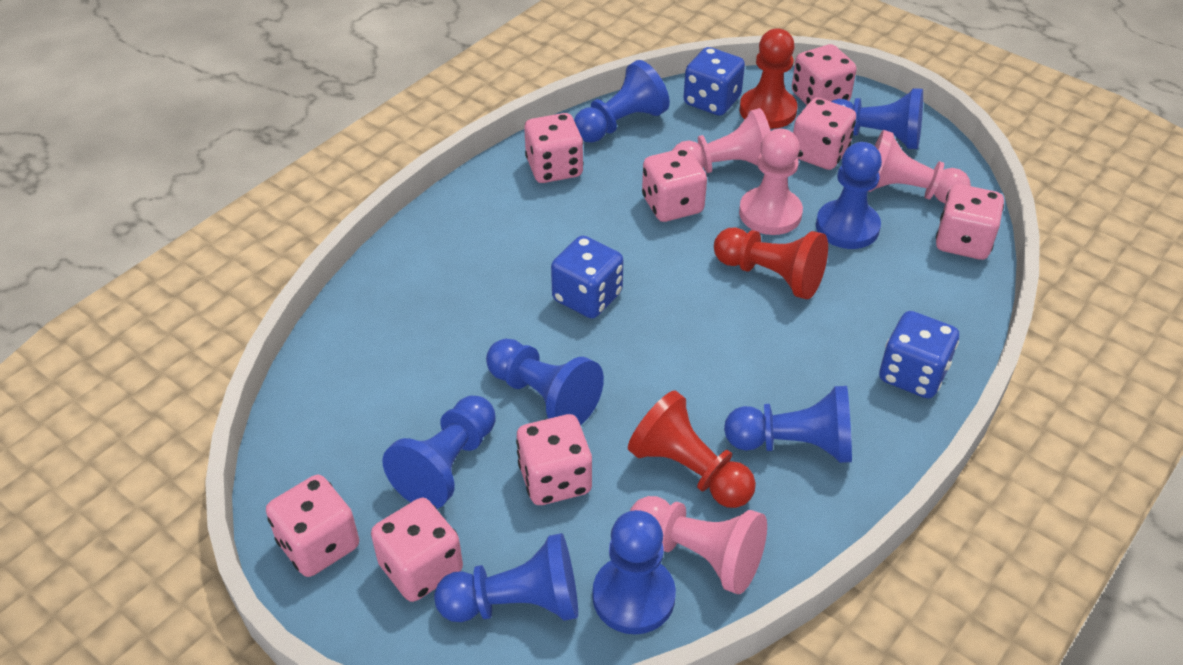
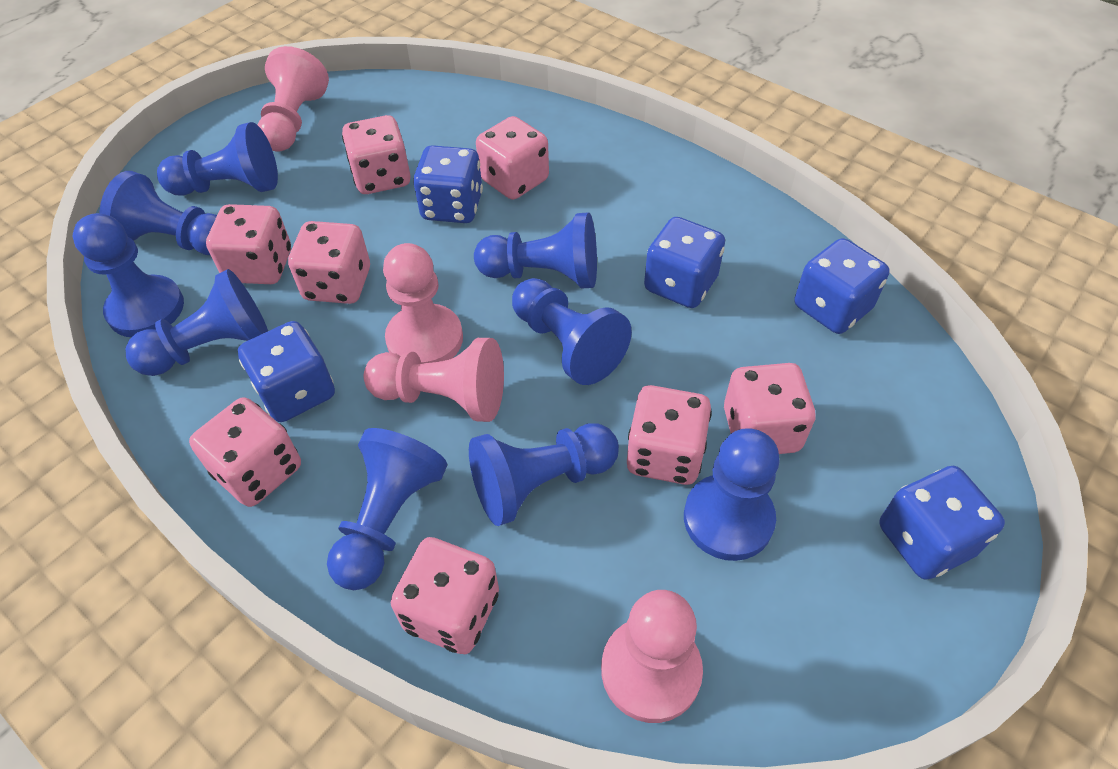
blue dice: [551,235,623,318] [684,47,745,116] [879,311,959,399] = 3 -> [238,321,335,422] [413,145,483,223] [644,217,725,308] [795,238,890,334] [879,466,1005,580] = 5
blue pawn: [382,396,496,509] [434,533,578,622] [486,339,604,425] [574,60,670,143] [593,510,676,634] [724,386,852,463] [816,142,882,249] [831,88,923,149] = 8 -> [73,213,184,337] [100,171,217,255] [126,269,268,376] [157,122,278,196] [327,428,447,590] [469,423,619,526] [474,212,597,288] [512,278,632,385] [684,428,780,561] = 9
red pawn: [628,390,756,508] [714,228,828,299] [739,28,798,129] = 3 -> none = 0

